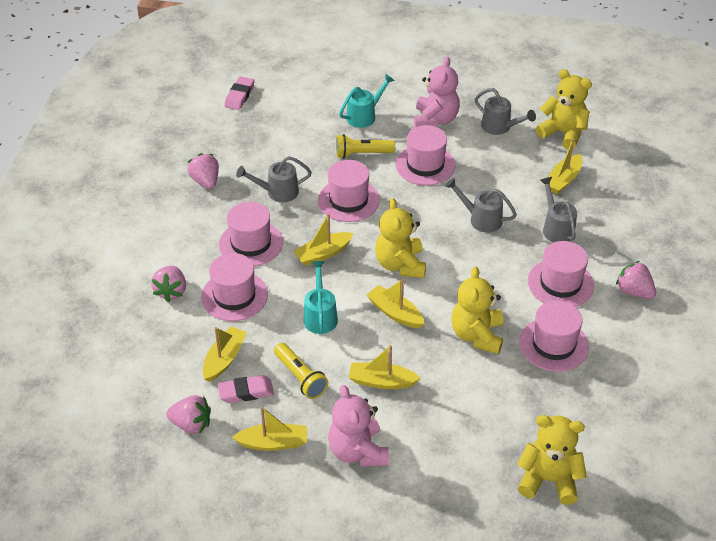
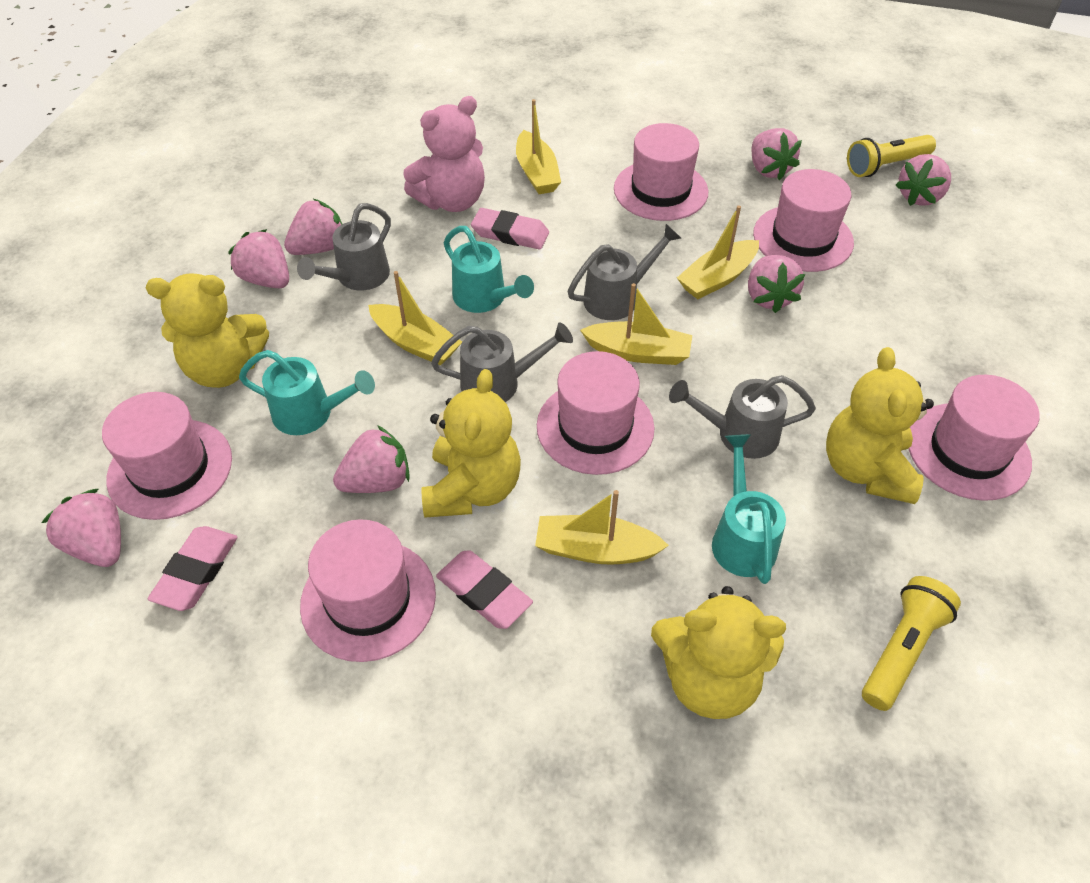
pink eraser: [218,375,274,403] [224,76,255,110] = 2 -> [148,526,238,611] [436,550,533,629] [471,208,549,250] = 3
pink strawberry: [151,266,186,302] [166,395,211,434] [188,153,219,189] [616,261,656,299] = 4 -> [42,489,121,567] [228,229,289,288] [284,199,342,255] [333,425,410,493] [748,255,805,313] [751,128,802,181] [895,154,951,206] = 7
pink teddy bear: [328,385,389,467] [414,57,460,128] = 2 -> [403,96,485,212] = 1
turquoise watering can: [304,261,338,334] [339,74,395,128] = 2 -> [239,350,375,435] [444,226,534,313] [712,434,786,584] = 3
yellow boat: [203,326,247,382] [232,407,307,451] [293,213,354,266] [349,345,421,389] [367,279,424,328] [544,138,582,194] = 6 -> [368,271,462,366] [516,99,561,194] [535,490,669,565] [580,283,692,365] [677,205,759,299] = 5

